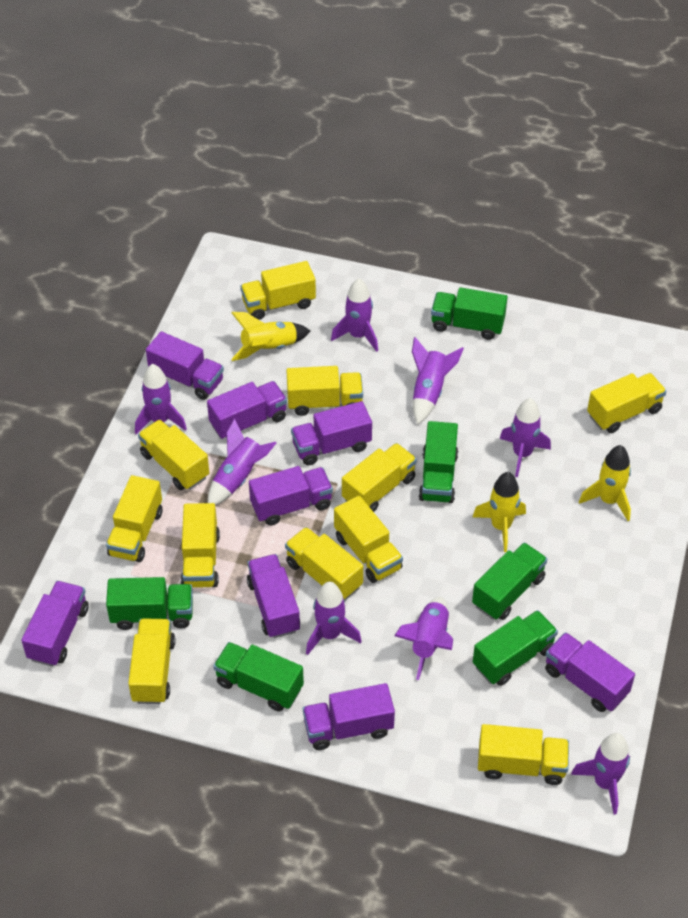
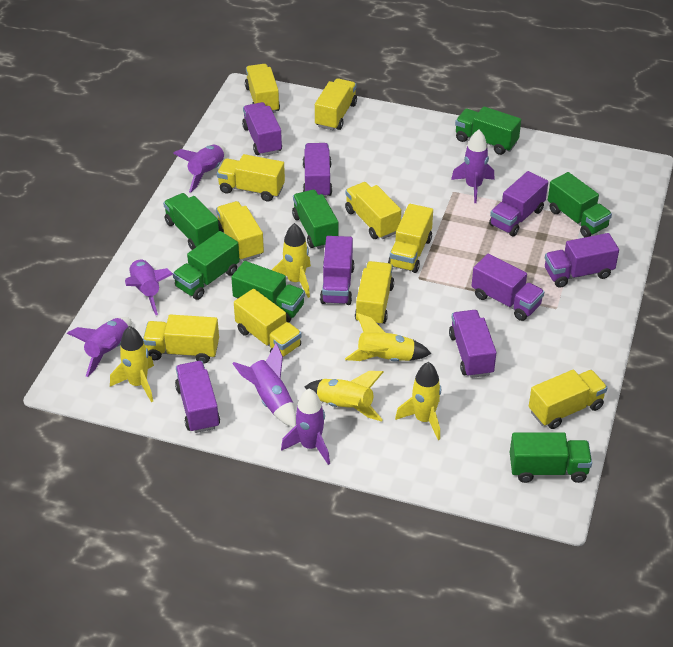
green truck: [106,577,193,630] [213,642,304,712] [419,421,458,503] [431,287,508,340] [472,543,547,620] [473,610,558,686] = 6 -> [163,193,219,250] [173,231,240,300] [231,261,305,322] [292,190,338,249] [455,106,521,155] [510,432,592,483] [548,172,612,237] = 7
purple rocket: [135,364,187,434] [208,418,276,505] [306,582,362,655] [331,278,378,352] [394,597,453,680] [412,337,464,424] [500,398,551,477] [571,733,630,815] = 8 -> [67,317,132,377] [125,259,173,315] [173,145,226,193] [232,343,296,428] [281,388,330,465] [451,130,495,203] = 6
yellow rocket: [231,312,310,361] [473,472,526,552] [579,445,631,521] = 3 -> [110,326,154,402] [272,223,311,298] [305,371,383,422] [345,313,431,362] [395,362,441,440] = 5
yellow truck: [106,475,162,562] [128,618,175,704] [138,420,209,490] [181,503,220,588] [240,261,316,320] [285,527,363,601] [287,366,363,416] [334,496,403,583] [342,443,417,512] [478,724,569,785] [587,373,667,433] = 11 -> [143,314,219,364] [216,201,264,261] [217,154,285,202] [234,289,302,357] [245,64,280,113] [315,78,357,130] [345,182,401,239] [355,261,394,325] [388,204,433,273] [529,370,608,429] = 10

